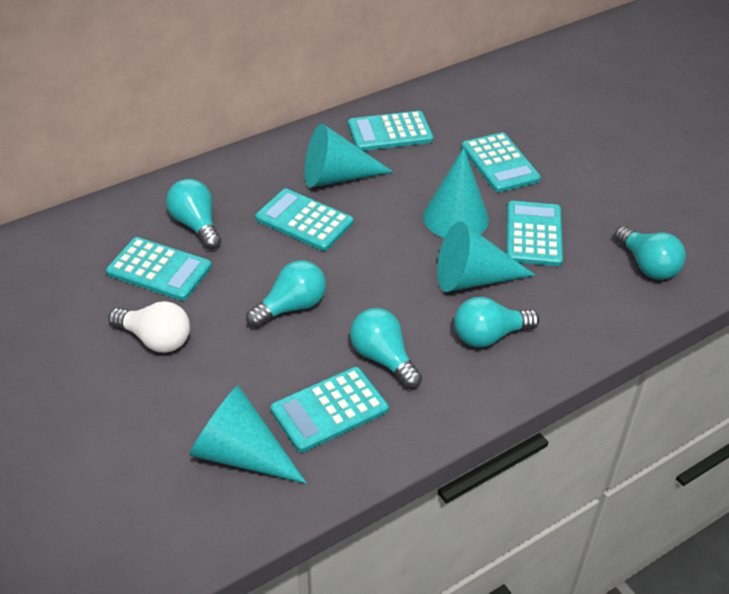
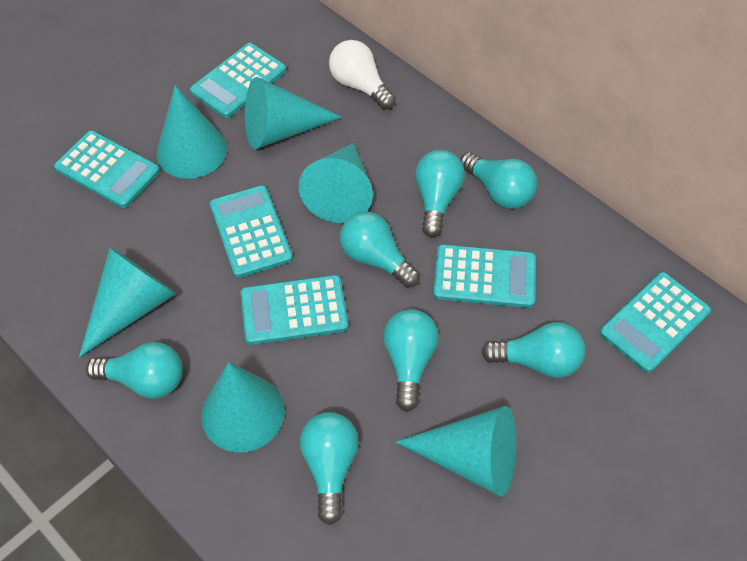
turquoise cone: [189,385,307,484] [305,123,393,187] [423,148,489,238] [437,221,536,292] = 4 -> [79,247,176,357] [157,85,227,179] [201,362,285,453] [245,77,342,149] [299,143,373,223] [395,406,516,497] = 6
turquoise light bulb: [166,179,221,250] [246,260,326,328] [350,308,422,389] [454,297,539,347] [614,226,686,280] = 5 -> [86,342,183,399] [300,412,359,525] [340,211,420,288] [383,309,439,412] [415,150,465,238] [460,152,537,209] [481,322,585,378] = 7

